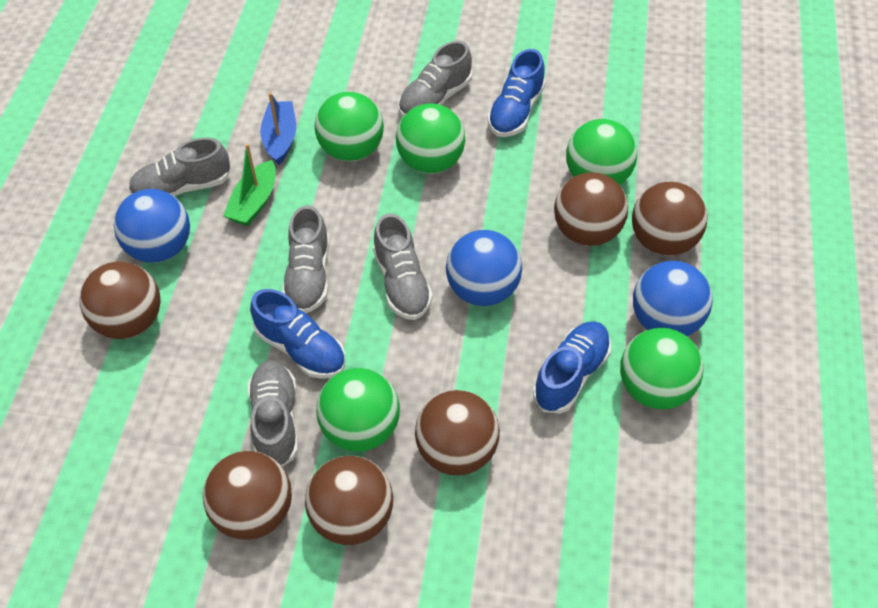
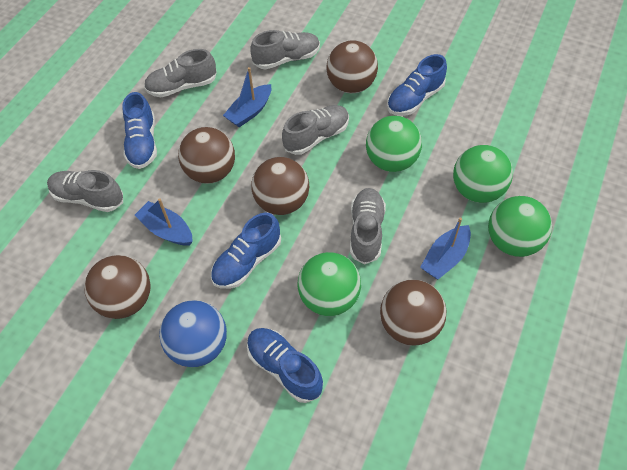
blue ball: [113,189,190,263] [446,230,522,306] [633,261,713,336] = 3 -> [159,300,227,367] = 1
blue boat: [260,92,296,165] = 1 -> [135,198,193,245] [223,67,271,127] [420,218,471,279] = 3
blue shoe: [250,289,346,379] [488,49,546,137] [533,321,611,413] = 3 -> [122,92,157,169] [211,213,281,289] [247,328,323,403] [387,54,447,116] = 4
brown ball: [80,262,161,339] [203,451,292,540] [305,456,393,545] [415,390,500,476] [554,172,628,246] [632,182,708,256] = 6 -> [84,255,151,319] [178,127,235,184] [251,157,309,215] [327,40,378,93] [380,279,446,346] = 5
green ball: [315,92,384,162] [316,368,400,452] [396,103,465,174] [566,119,637,185] [620,328,703,410] = 5 -> [297,252,361,316] [366,116,422,172] [453,145,513,203] [488,196,552,257] = 4
green boat: [223,144,276,226] = 1 -> none = 0

